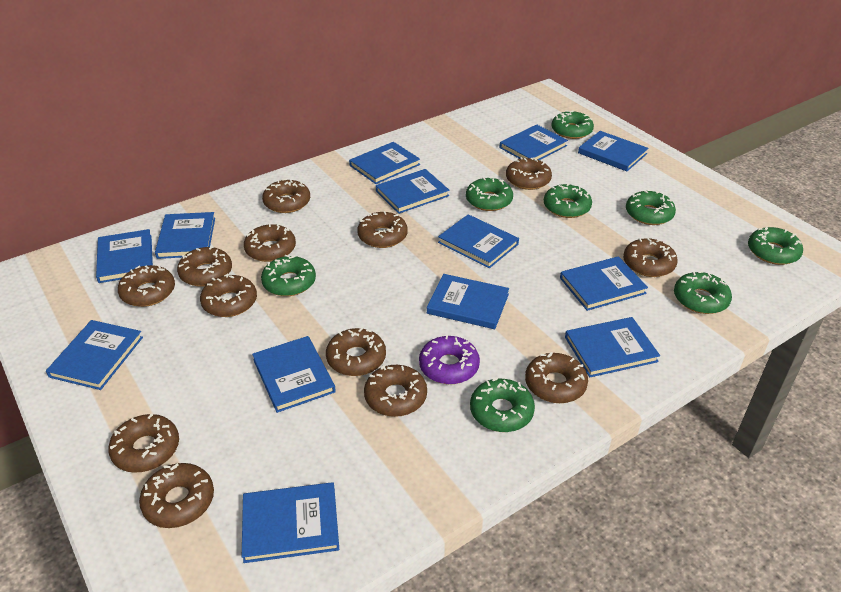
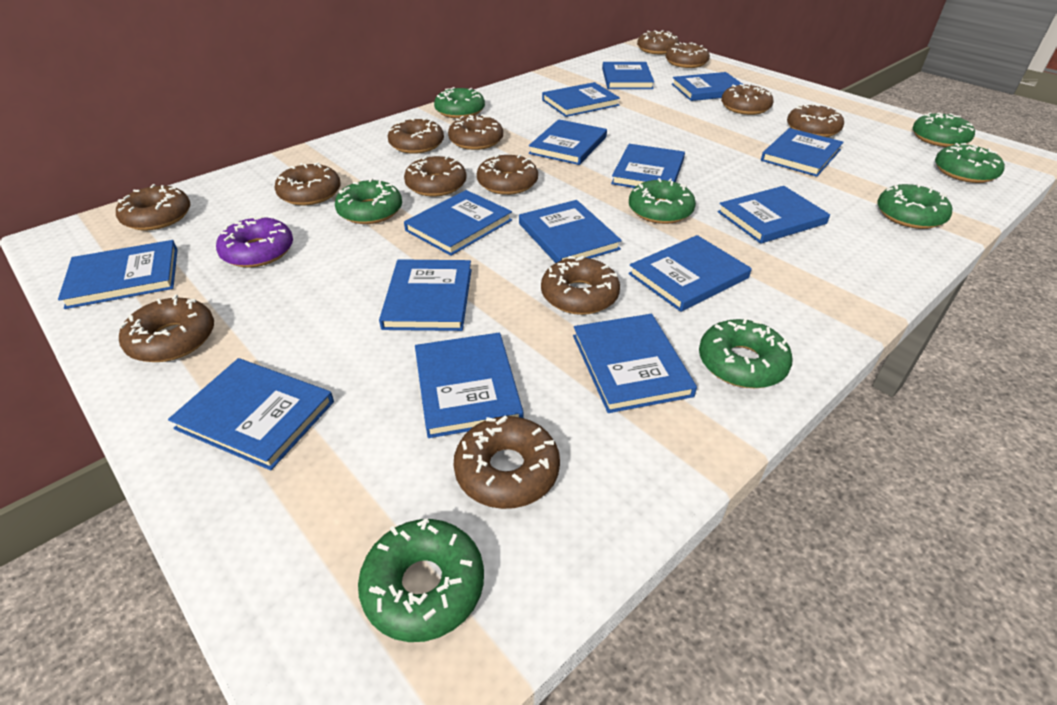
blue book: [46,320,143,390] [96,229,153,283] [155,212,215,259] [242,482,339,563] [252,336,336,413] [349,142,420,184] [376,169,450,214] [427,274,509,329] [438,214,519,268] [500,125,568,160] [560,256,648,311] [565,317,660,377] [578,131,648,172] = 13 -> [58,240,178,309] [168,358,334,470] [379,259,472,331] [404,190,512,256] [415,333,523,438] [519,200,622,263] [529,119,607,165] [542,82,620,117] [573,314,697,413] [602,62,654,89] [611,144,685,188] [629,235,752,312] [672,72,744,101] [718,186,830,244] [761,128,844,177] = 15

